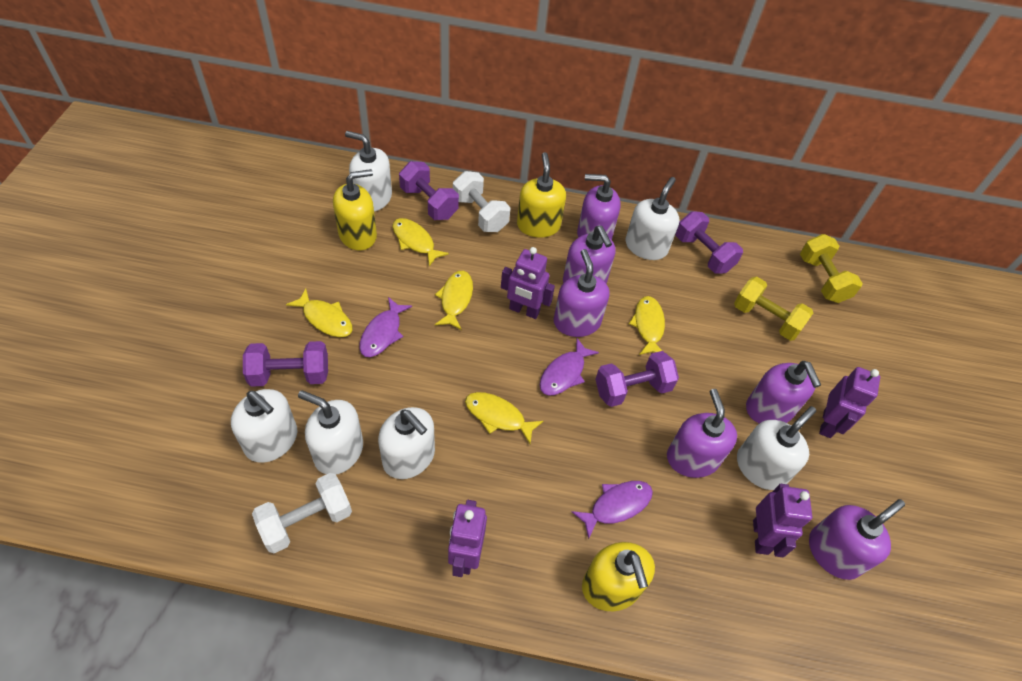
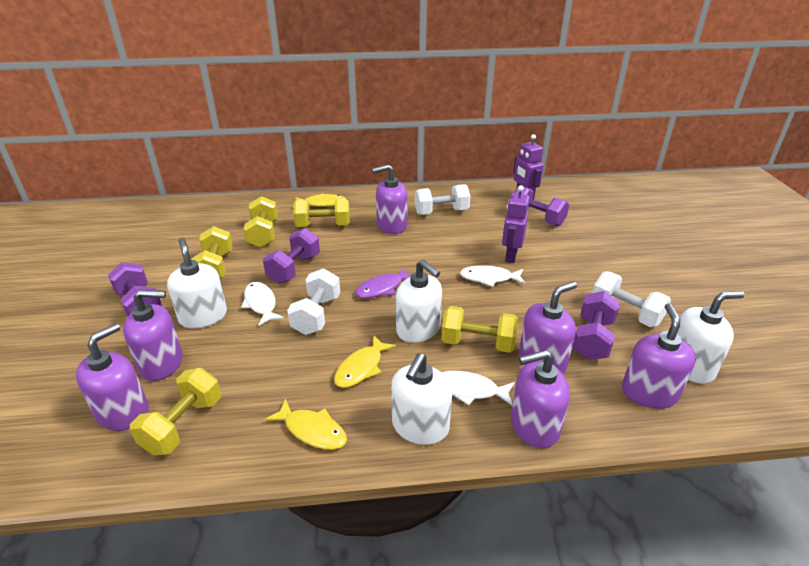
purple fish: [359,297,412,357] [540,338,599,396] [572,481,653,539] = 3 -> [355,268,411,298] = 1
purple robot: [448,500,487,577] [501,247,555,319] [753,484,812,557] [819,367,880,438] = 4 -> [502,185,530,263] [513,134,544,200] = 2
white dumbbell: [252,473,352,554] [453,171,511,232] = 2 -> [287,268,340,335] [415,184,471,215] [592,271,671,327] = 3
white fish: none = 0 -> [241,282,284,326] [442,371,515,405] [460,265,525,287] = 3
white soap dispenser: [231,389,297,463] [298,390,363,474] [345,131,392,212] [378,407,435,479] [626,177,679,260] [737,406,816,490] = 6 -> [167,238,227,328] [391,353,452,445] [396,260,442,343] [677,291,744,384] = 4
yellow dumbbell: [734,277,813,341] [800,234,863,303] = 2 -> [130,368,221,455] [191,226,233,279] [244,196,278,248] [294,199,350,227] [441,306,518,353] = 5
yellow fish: [286,289,353,337] [392,218,449,266] [435,271,473,330] [465,392,543,444] [629,296,665,355] = 5 -> [265,399,347,450] [293,193,346,207] [334,336,396,388] = 3
yellow soap dispenser: [333,169,377,250] [517,152,566,238] [582,542,655,611] = 3 -> none = 0

